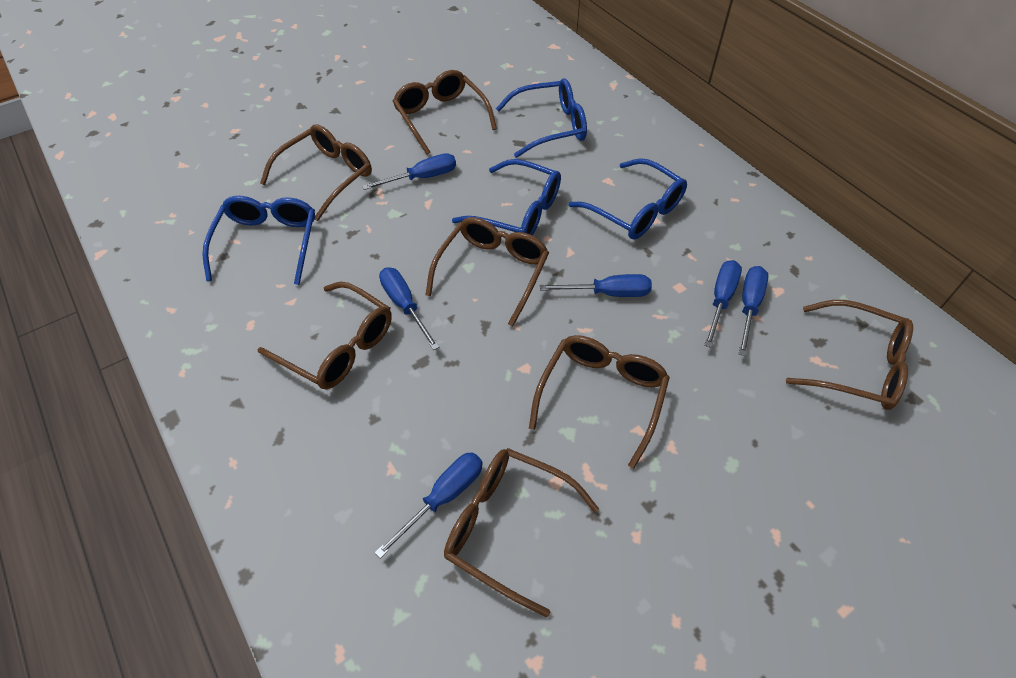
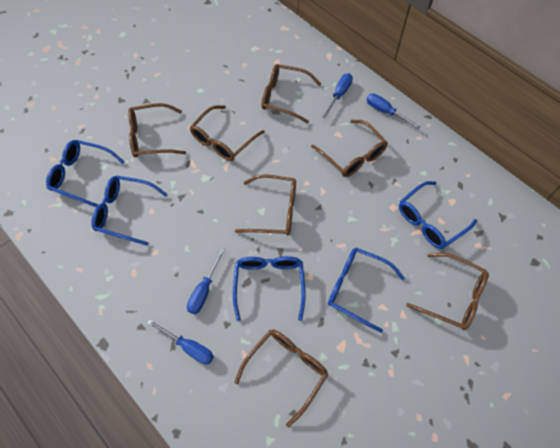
blue glasses: [202,196,315,285] [452,159,561,235] [496,78,587,158] [568,158,687,240] = 4 -> [46,140,125,207] [91,176,168,246] [233,256,306,321] [328,248,405,333] [399,181,477,249] = 5
blue screwdriver: [362,153,456,190] [375,453,483,559] [379,267,440,350] [540,274,652,297] [704,260,742,348] [739,266,768,356] = 6 -> [147,319,214,365] [187,248,225,314] [322,73,353,118] [366,94,421,129] = 4

